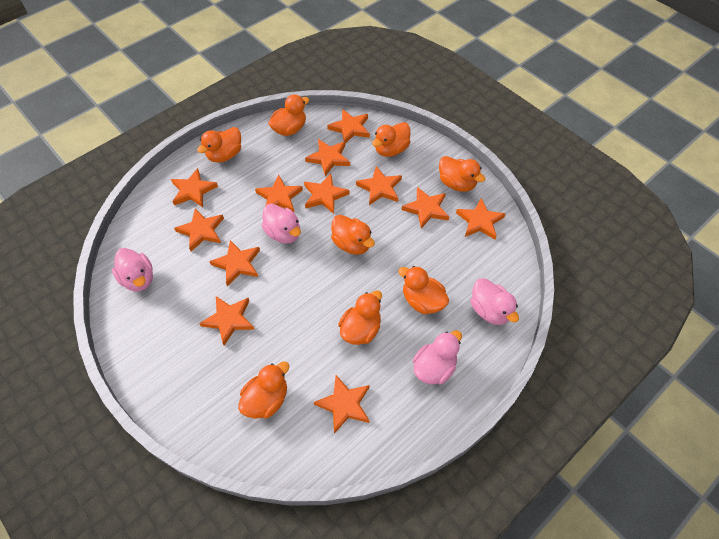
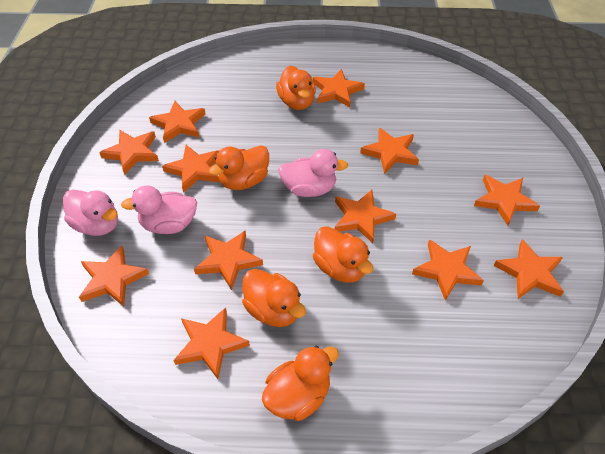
orange duck: [197,127,241,163] [238,361,290,419] [268,94,309,136] [331,215,375,255] [338,290,382,345] [372,122,411,157] [398,266,449,314] [439,156,485,192] = 8 -> [209,145,269,190] [242,269,306,327] [262,345,339,421] [276,66,316,110] [313,226,373,283] = 5
pink duck: [112,248,153,291] [261,204,301,243] [413,330,462,385] [471,278,519,325] = 4 -> [63,190,118,236] [121,185,197,234] [278,149,348,197] = 3

